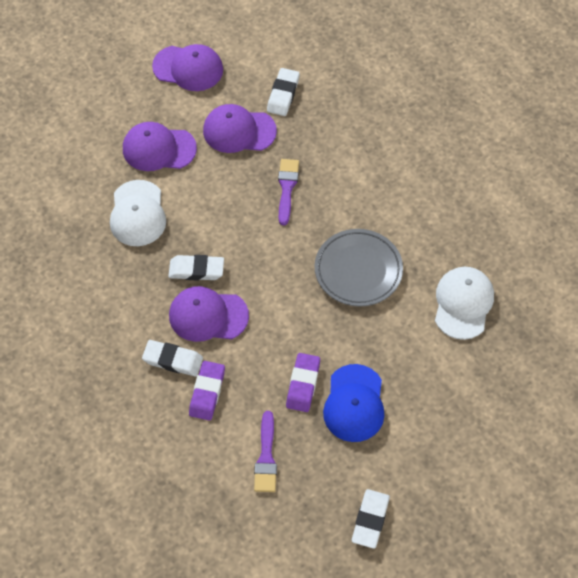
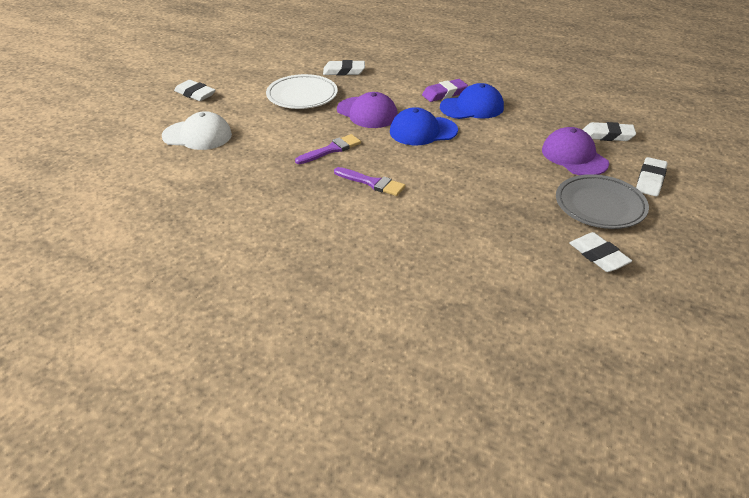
blue cap: [323,364,384,442] = 1 -> [390,107,458,145] [440,83,504,119] = 2
purple cap: [123,122,197,171] [152,44,223,91] [169,286,249,342] [203,104,277,153] = 4 -> [337,92,398,128] [542,127,609,175] = 2
purple eraser: [189,361,225,420] [286,353,320,412] = 2 -> [422,79,468,102] = 1
white cap: [110,180,166,246] [435,267,494,340] = 2 -> [162,111,232,150] = 1
white eraser: [142,340,203,376] [168,255,224,280] [267,68,300,116] [352,489,390,549] = 4 -> [174,80,215,101] [323,60,365,76] [569,232,632,272] [583,122,636,141] [636,157,668,196] = 5
white plate: none = 0 -> [266,74,338,109] = 1

